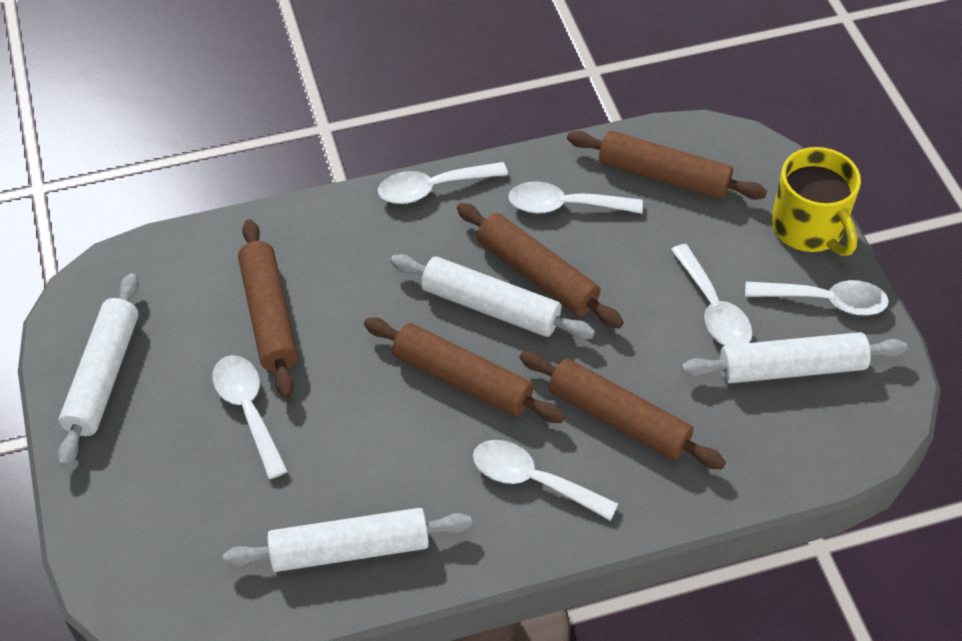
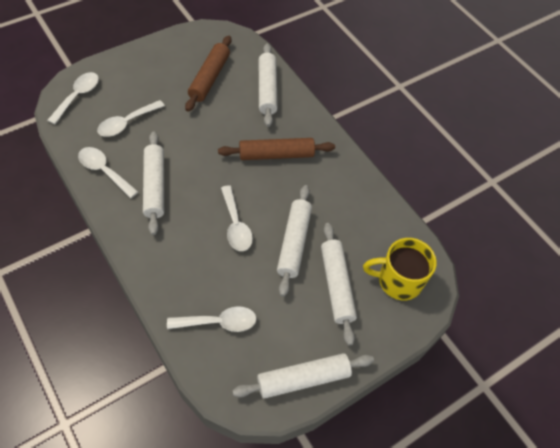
brown rolling pin: [238,219,298,398] [364,317,565,423] [457,203,623,329] [520,351,726,469] [567,131,767,200] = 5 -> [185,36,231,112] [218,138,335,160] = 2
white rolling pin: [57,273,139,467] [223,508,472,572] [390,254,595,340] [681,332,908,383] = 4 -> [143,132,164,235] [232,353,374,399] [259,44,278,127] [277,185,312,297] [321,223,357,346] = 5
white spoon: [213,355,288,479] [378,162,508,204] [473,440,618,520] [508,181,643,214] [671,244,752,346] [745,280,889,315] = 6 -> [47,72,99,124] [78,147,138,198] [97,100,165,137] [167,306,257,332] [221,185,253,251] = 5

